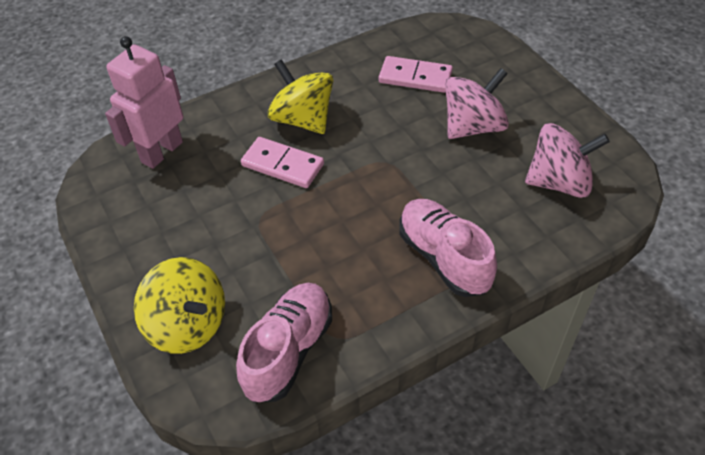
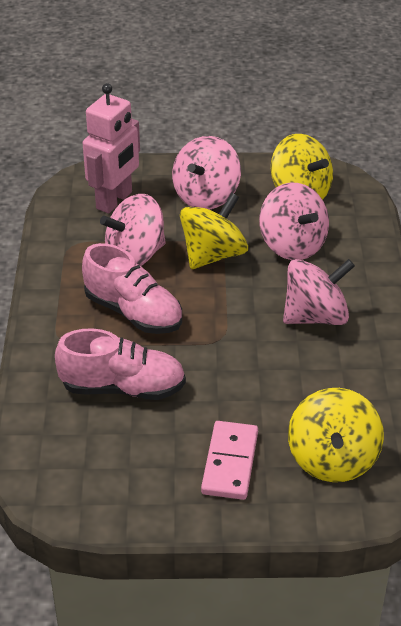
pink domino: [241,137,324,188] [379,56,453,93] = 2 -> [201,421,258,500] = 1
pink spinning top: [445,68,509,139] [525,123,610,198] = 2 -> [100,194,166,266] [172,136,241,210] [259,183,329,260] [283,259,355,325] = 4
yellow spinning top: [134,257,225,354] [267,59,333,134] = 2 -> [180,193,248,269] [271,134,333,200] [288,388,384,482] = 3

